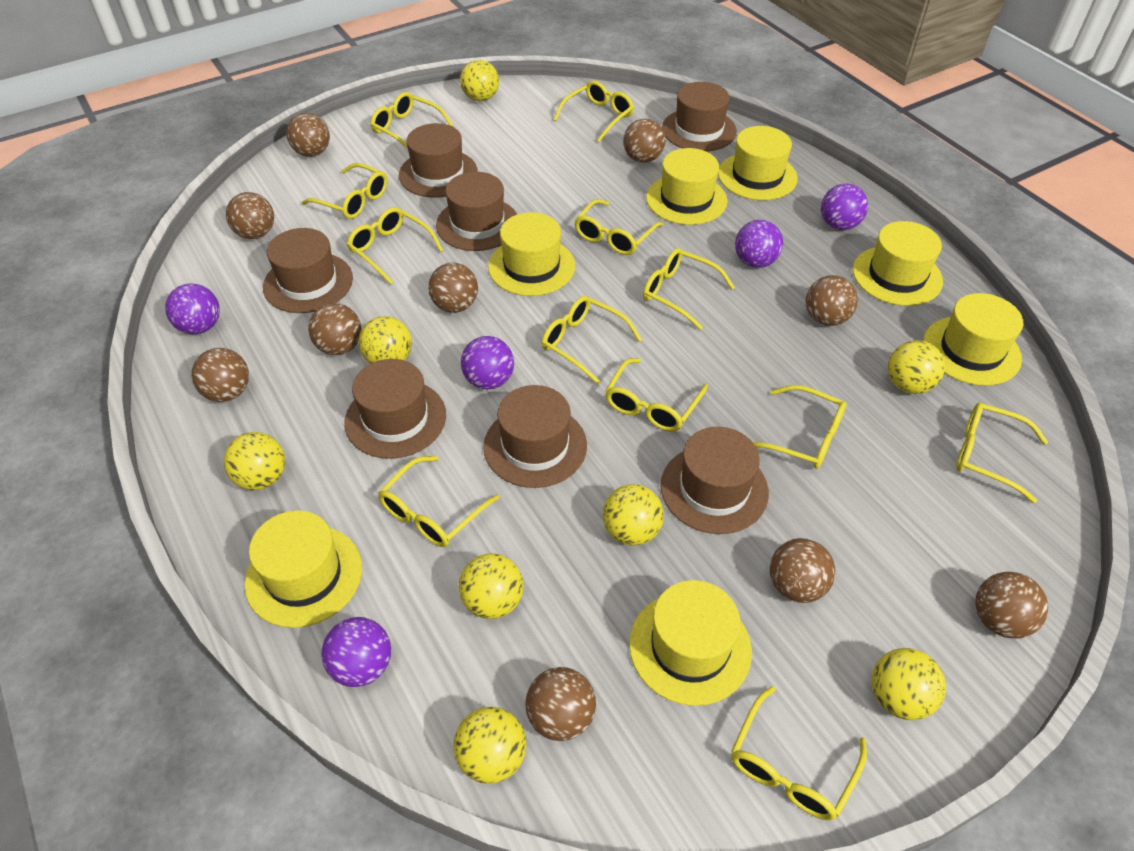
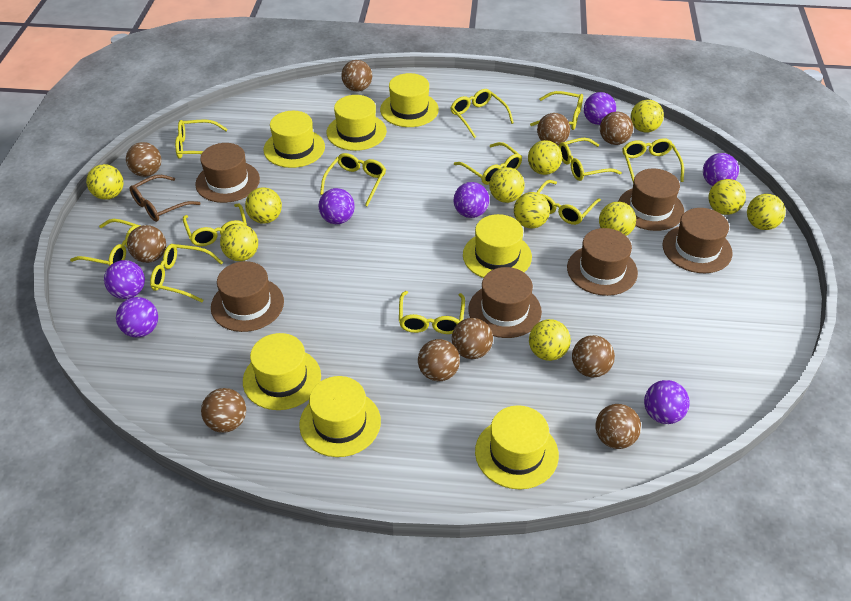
brown glasses: none = 0 -> [130,175,201,222] = 1
brown hat: [263,228,353,313] [344,359,446,459] [399,123,478,198] [436,172,517,251] [483,385,587,488] [661,427,769,534] [662,82,737,152] = 7 -> [195,143,260,203] [211,261,284,332] [468,267,542,338] [567,228,638,296] [618,169,684,231] [662,208,733,273] = 6
purple ball: [165,283,220,334] [321,617,391,687] [461,336,514,389] [735,220,783,268] [821,184,868,230] = 5 -> [104,260,145,299] [116,297,158,337] [319,188,355,224] [454,182,489,218] [584,92,616,125] [644,380,690,424] [703,153,739,186] = 7
yellow ball: [224,432,285,490] [359,316,412,364] [453,707,527,784] [459,553,524,619] [460,60,499,101] [602,484,664,546] [872,648,946,720] [888,340,945,394] = 8 -> [86,164,124,200] [220,224,258,261] [245,187,282,224] [489,167,525,203] [514,192,550,228] [528,140,562,175] [529,319,571,361] [599,202,636,236] [631,100,664,133] [708,179,746,215] [747,194,785,230] = 11

